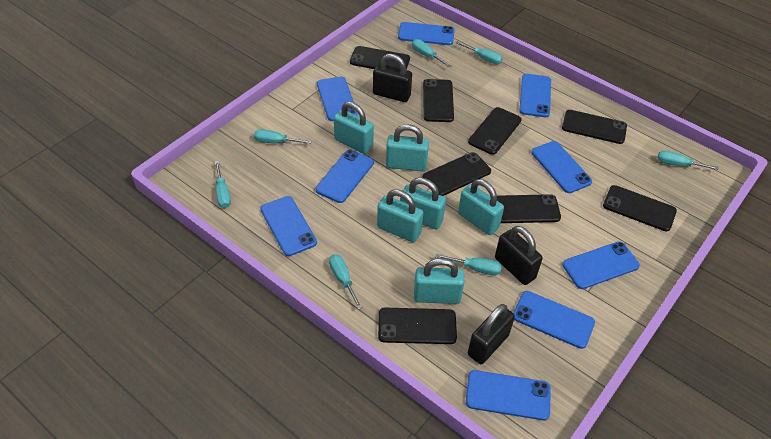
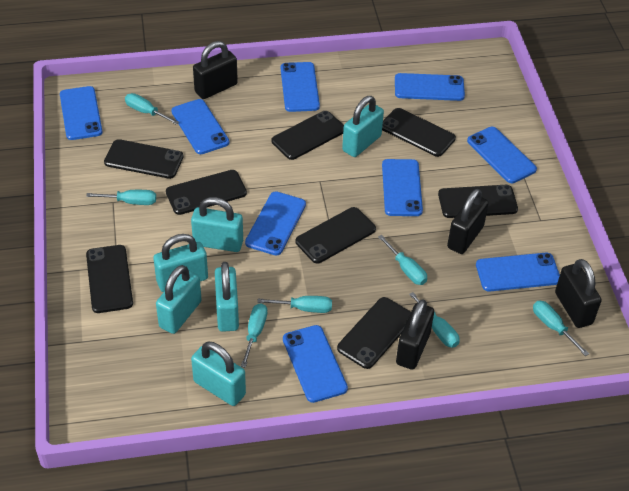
black padlock: [373,54,412,102] [468,304,515,364] [495,226,543,285] = 3 -> [193,41,238,99] [396,299,434,370] [447,189,489,254] [555,259,602,328] = 4

